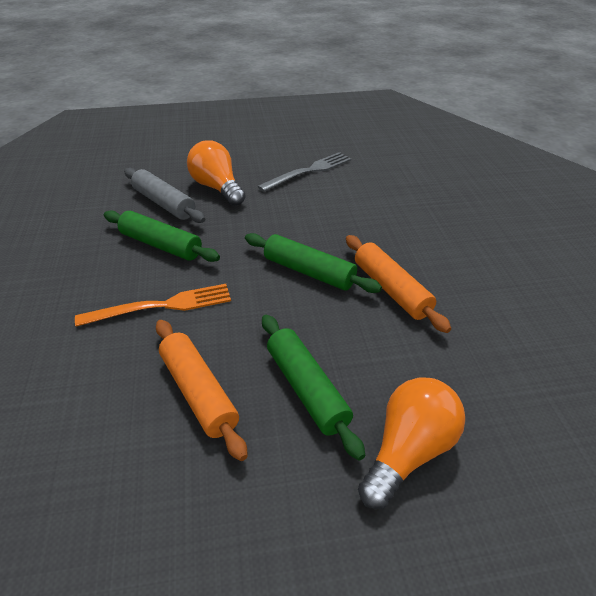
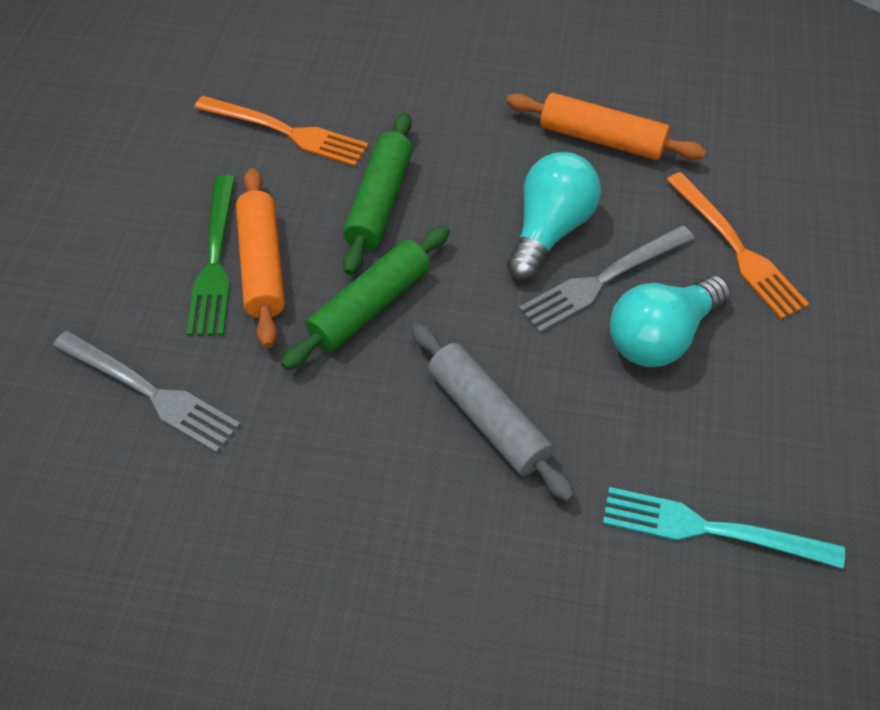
green fork: none = 0 -> [187,175,235,336] = 1
green rolling pin: [104,210,220,262] [245,233,382,293] [262,315,365,460] = 3 -> [281,226,450,370] [343,113,413,275] = 2
grey fork: [257,152,351,192] = 1 -> [53,331,241,453] [519,225,695,333] = 2
orange fork: [75,284,231,327] = 1 -> [194,96,369,167] [666,172,809,319] = 2
orange light bulb: [187,140,246,206] [358,377,465,509] = 2 -> none = 0
turquoise fork: none = 0 -> [603,487,845,569] = 1
turquoise light bulb: none = 0 -> [507,152,601,281] [610,275,731,367] = 2

